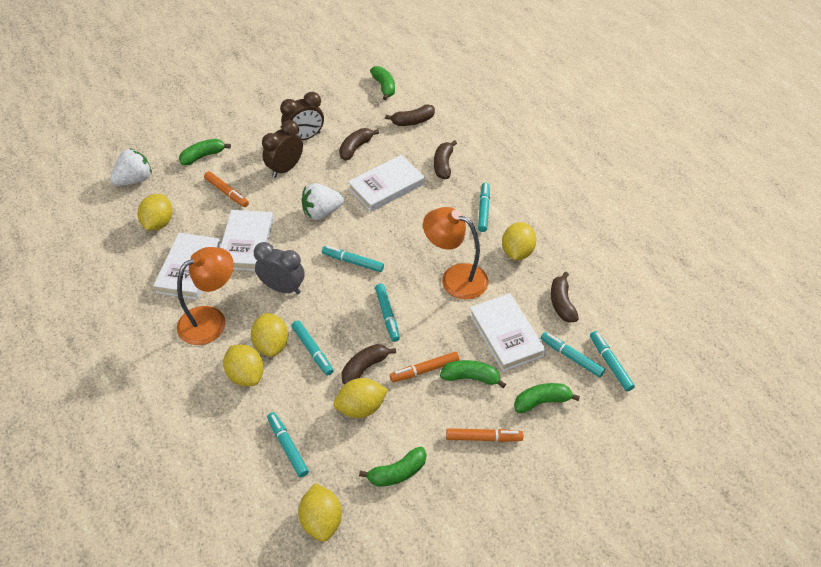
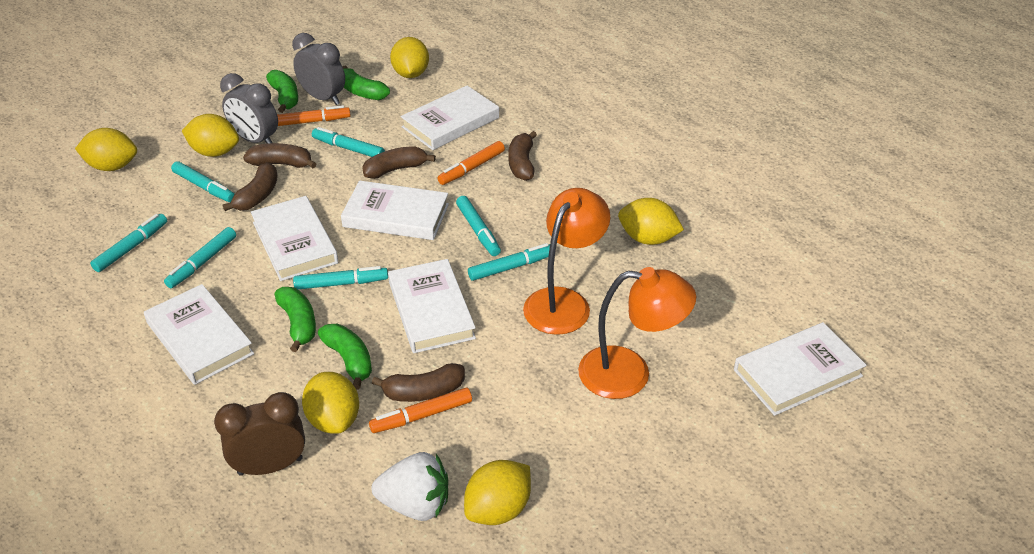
brown clock: [262,120,303,178] [280,92,324,140] = 2 -> [214,392,305,476] = 1
green banana: [179,139,231,165] [359,447,426,487] [370,66,395,100] [440,360,506,388] [514,383,580,413] = 5 -> [266,70,298,113] [275,287,316,352] [318,324,372,390] [343,66,390,100] = 4
grey clock: [254,242,305,295] = 1 -> [220,73,278,144] [292,33,345,105] = 2
white book: [153,233,221,299] [220,210,274,271] [348,155,425,212] [469,293,546,371] = 4 -> [144,284,254,385] [251,196,338,281] [341,181,449,240] [388,259,476,353] [401,86,499,150] [734,322,867,416] = 6
white strawberry: [110,148,152,186] [302,183,344,220] = 2 -> [372,452,448,521] = 1

